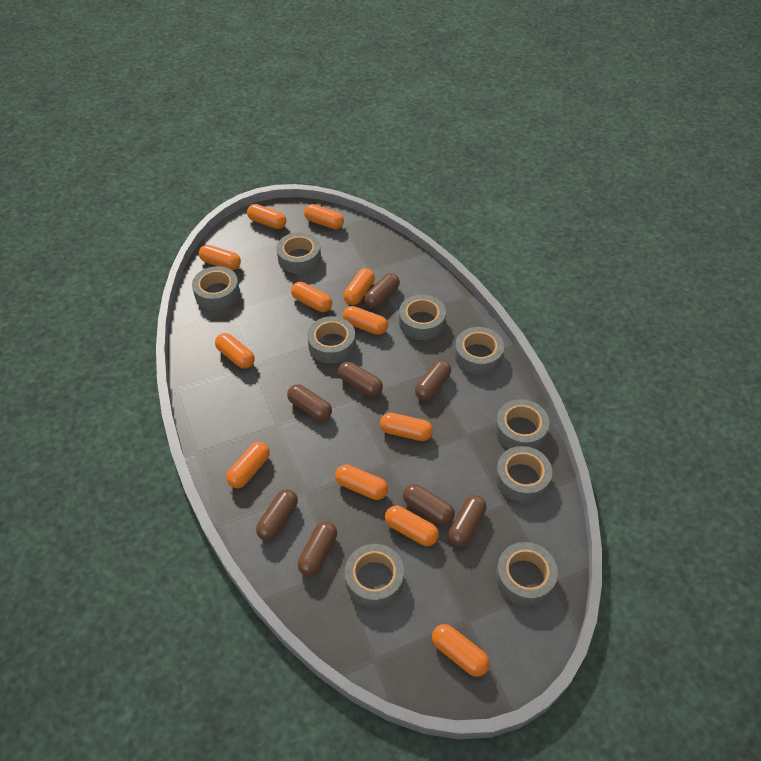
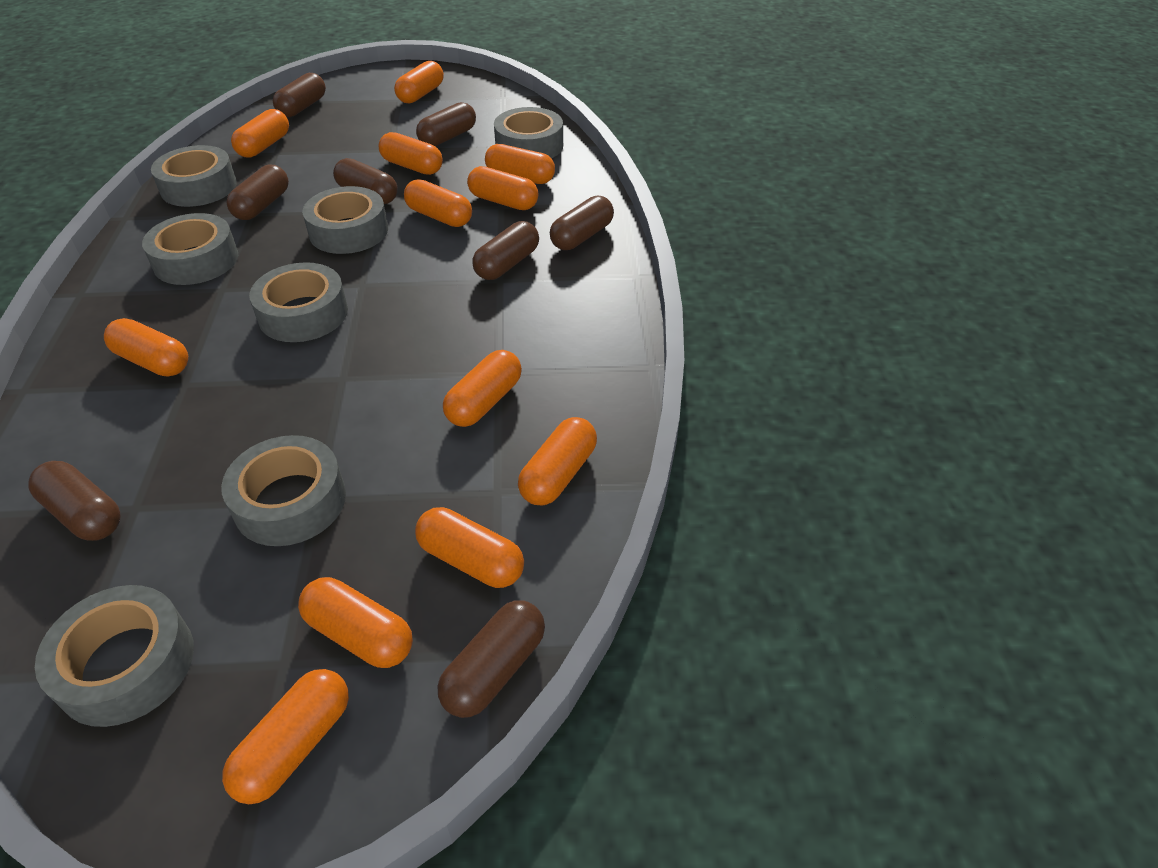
grey tape: [192,266,240,310] [276,232,321,274] [307,316,356,364] [345,544,404,608] [399,294,446,340] [454,327,504,375] [495,399,550,449] [495,446,552,503] [495,542,558,606] = 9 -> [35,585,194,727] [142,213,238,285] [151,145,237,207] [221,435,346,546] [249,262,348,342] [302,186,388,254] [494,107,563,158] = 7

